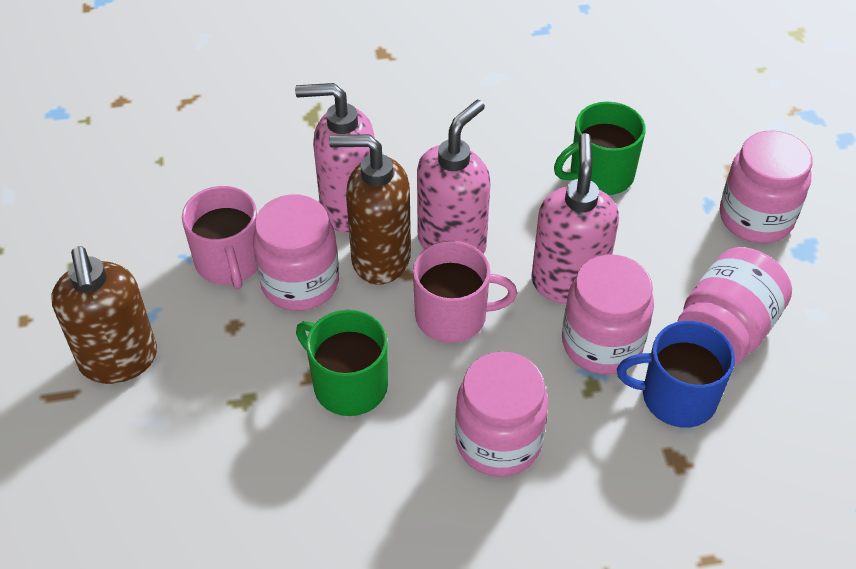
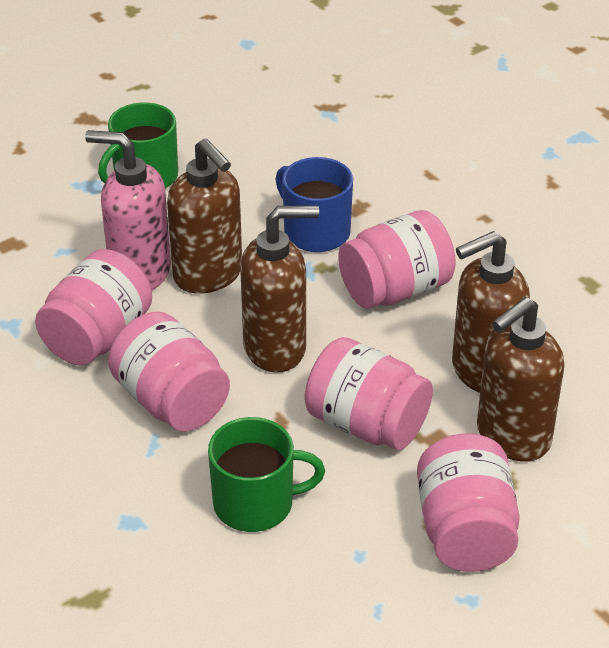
brown soap dispenser: [51,246,157,384] [329,134,411,284] = 2 -> [167,138,242,294] [240,205,319,373] [452,231,530,393] [477,297,564,462] = 4
pink mug: [182,186,257,290] [413,241,517,343] = 2 -> none = 0
pink soap dispenser: [295,83,375,233] [417,100,491,254] [531,133,619,304] = 3 -> [85,130,171,290] = 1

